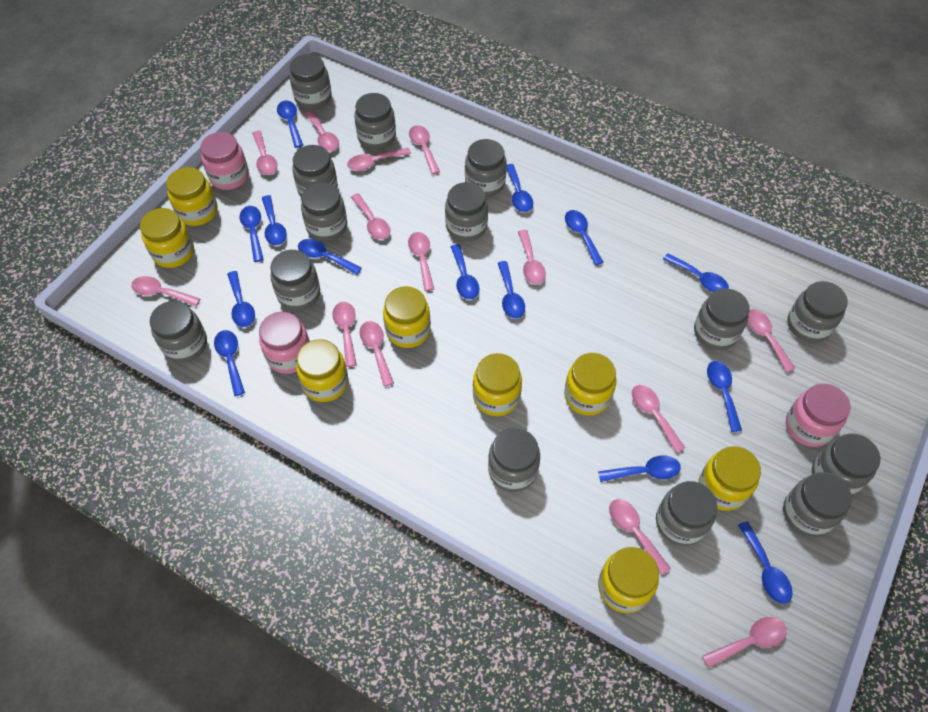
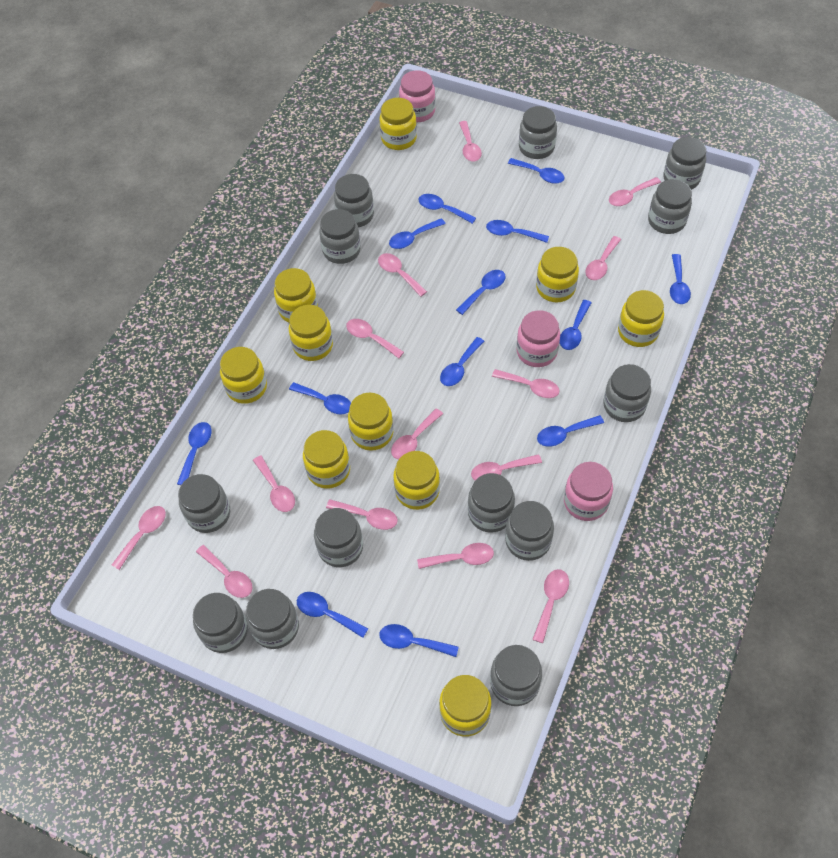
blue spoon: [214,330,245,396] [227,271,255,327] [240,206,264,262] [262,195,287,245] [277,100,303,148] [298,239,362,275] [450,244,480,299] [498,261,525,318] [506,164,533,212] [565,210,604,266] [598,455,681,482] [663,253,729,292] [707,361,742,432] [738,521,793,604] = 14 -> [177,422,212,485] [289,382,351,414] [297,592,369,638] [379,624,459,657] [389,218,445,249] [418,194,476,224] [440,337,484,386] [456,270,506,315] [486,220,549,243] [508,158,565,184] [537,415,604,447] [560,300,591,350] [670,254,691,304] = 13
grey jar: [150,301,207,363] [270,250,320,310] [290,54,332,110] [292,145,338,198] [301,182,347,241] [354,93,396,150] [445,182,488,241] [465,139,507,197] [488,428,540,492] [656,481,717,546] [694,288,750,350] [783,472,852,537] [787,281,848,343] [812,433,880,496] = 14 -> [178,474,230,533] [193,593,248,653] [246,589,299,649] [314,508,363,567] [319,209,361,264] [334,174,374,227] [468,473,515,533] [490,645,542,706] [505,501,554,561] [519,106,557,159] [603,364,651,422] [648,179,692,234] [663,137,706,190] = 13
yellow jar: [140,208,194,268] [166,167,218,226] [296,339,348,402] [383,286,431,348] [473,353,522,416] [564,353,616,416] [598,547,659,613] [698,446,761,511] = 8 -> [220,347,267,404] [274,268,318,322] [289,305,333,361] [303,430,350,489] [348,393,393,451] [379,98,417,150] [393,451,440,510] [439,675,491,737] [536,247,579,302] [618,290,664,347] = 10

